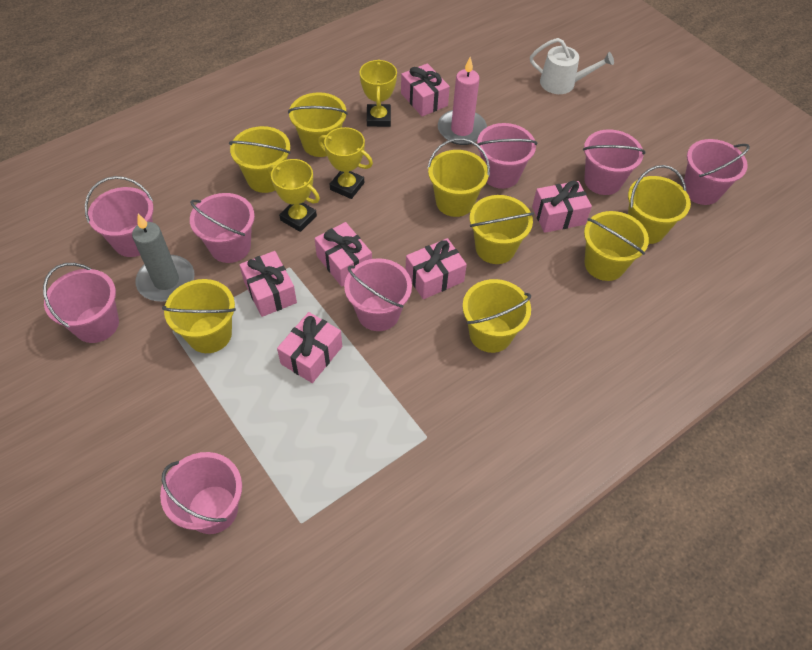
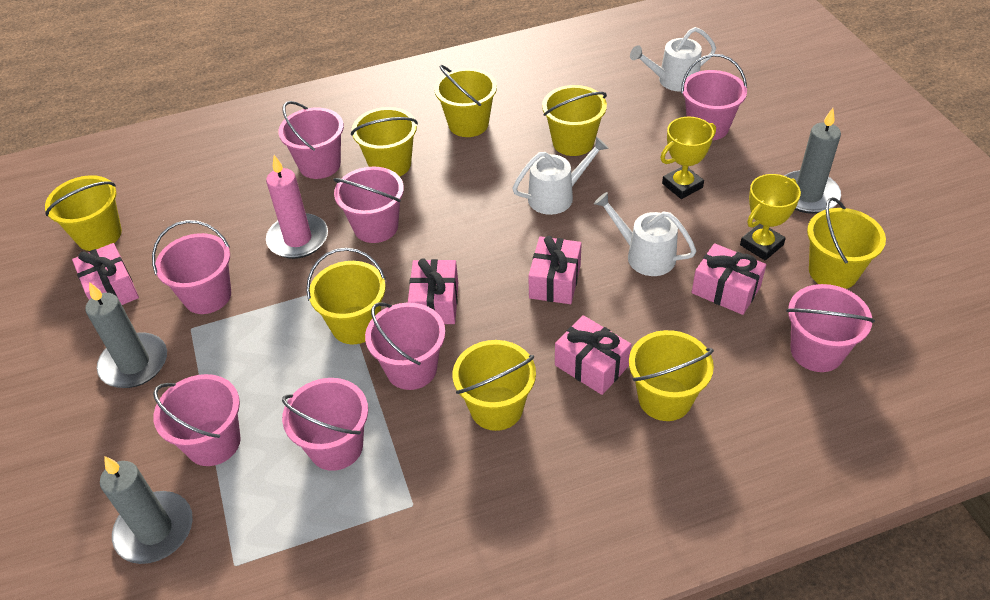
grey candle: [132,214,195,302] = 1 -> [85,282,167,388] [100,456,193,564] [785,108,841,214] = 3
pink gift: [239,251,297,317] [277,312,342,383] [314,222,372,287] [401,63,450,116] [406,238,467,299] [532,181,592,233] = 6 -> [72,243,139,305] [408,258,458,324] [528,236,582,304] [555,315,631,395] [692,243,766,315] = 5
white watering can: [530,38,614,94] = 1 -> [512,137,609,215] [594,192,696,276] [630,27,716,92] = 3
yellow trophy: [268,159,320,232] [318,127,373,199] [360,59,397,127] = 3 -> [660,117,716,199] [740,174,801,260] = 2

